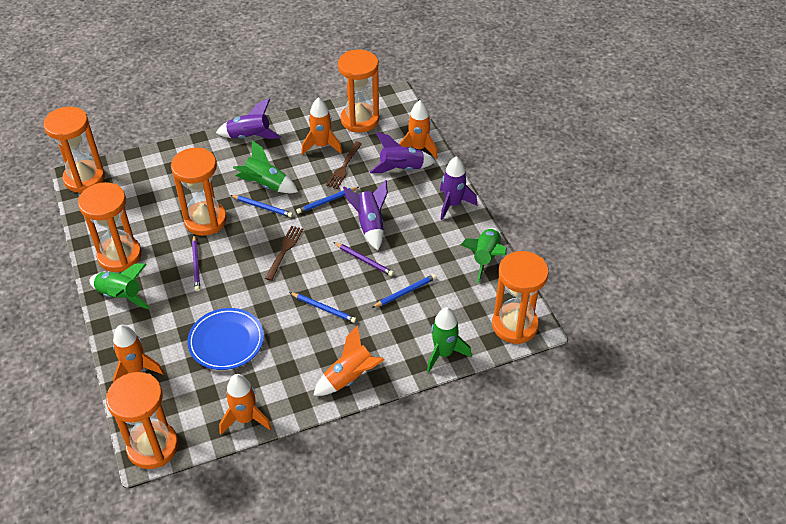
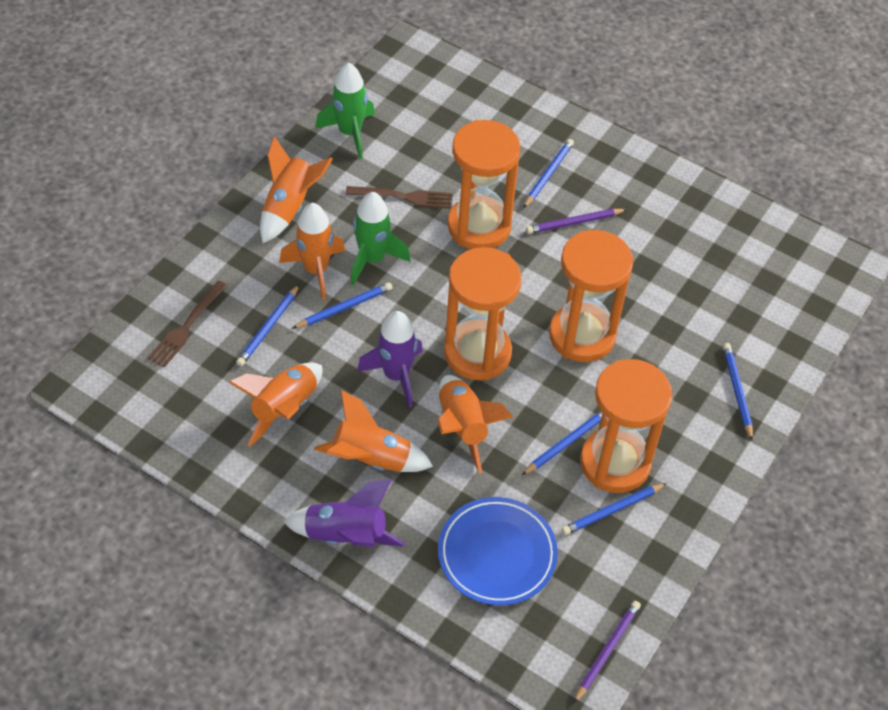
blue pencil: [230,195,293,217] [289,292,356,323] [296,187,359,214] [372,274,437,308] = 4 -> [236,284,300,366] [292,282,392,329] [522,411,603,475] [523,139,574,208] [562,483,667,535] [723,343,753,440] = 6
green rocket: [89,264,150,309] [233,140,298,193] [427,307,471,372] [461,228,507,283] = 4 -> [315,63,375,159] [351,192,411,285] = 2
orange hourglass: [43,107,105,193] [78,182,142,272] [106,372,178,469] [171,148,227,236] [338,50,379,132] [492,251,549,344] = 6 -> [444,247,522,380] [448,120,520,249] [549,230,633,362] [580,359,673,493] = 4
purple rocket: [216,98,281,139] [343,180,388,251] [370,132,436,173] [440,156,477,220] = 4 -> [283,479,405,547] [357,311,423,408] = 2

